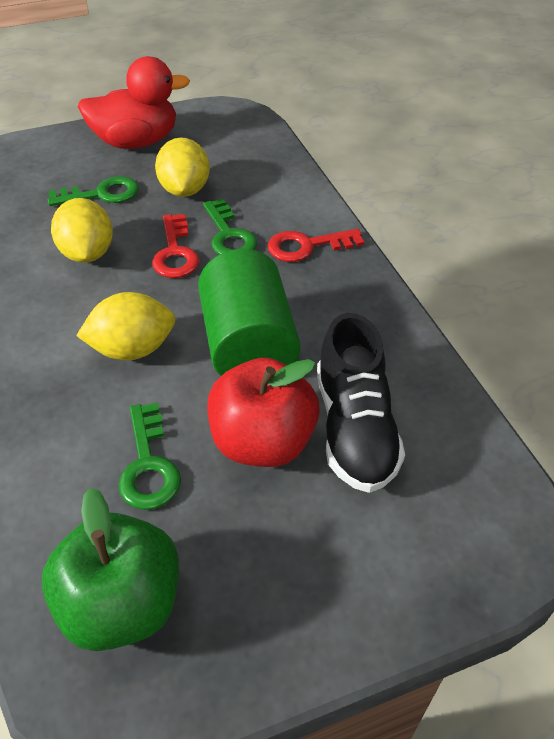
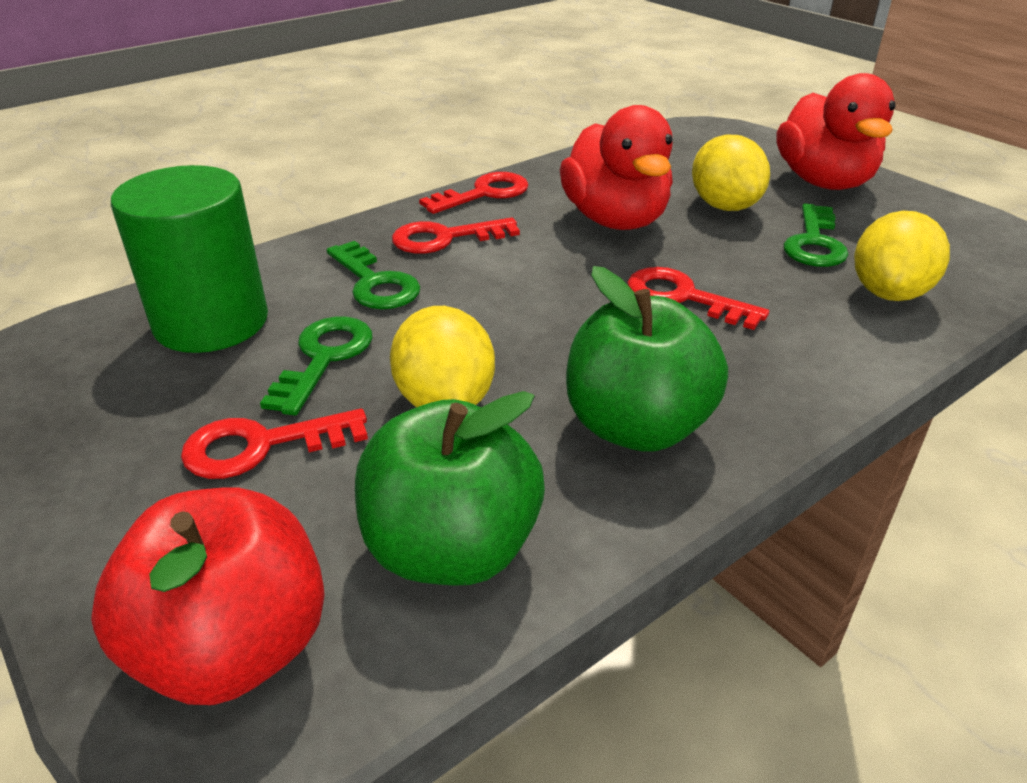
black shoe: [317,313,405,493] = 1 -> none = 0
green apple: [42,488,179,651] = 1 -> [355,391,545,586] [566,266,728,452] = 2
red duck: [78,56,190,149] = 1 -> [560,105,673,230] [777,73,896,190] = 2
red key: [152,214,199,278] [268,229,364,262] = 2 -> [181,409,368,479] [392,217,520,254] [419,172,529,214] [627,267,769,330] = 4

